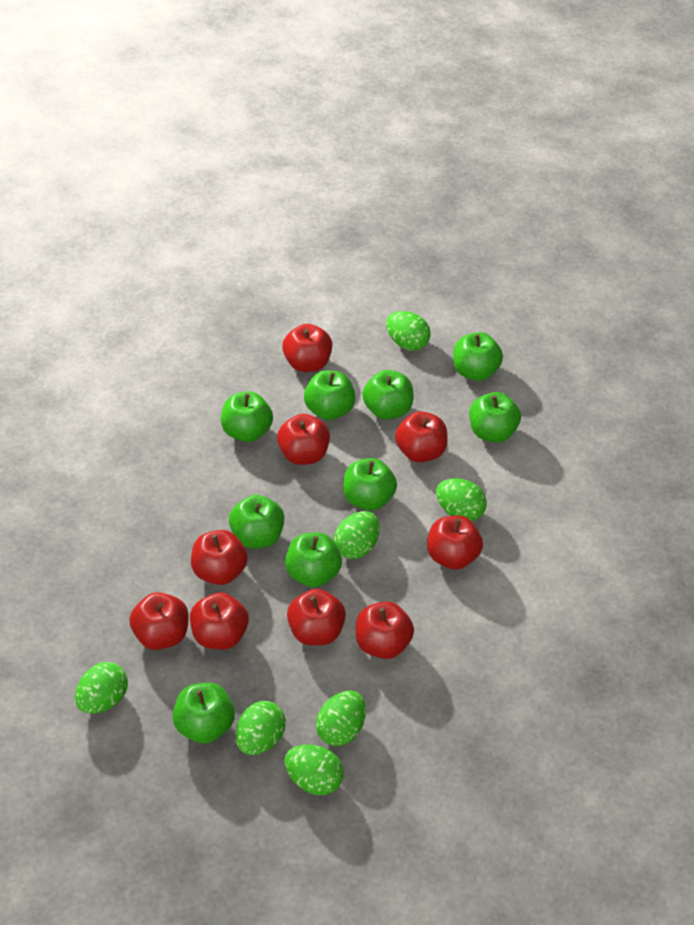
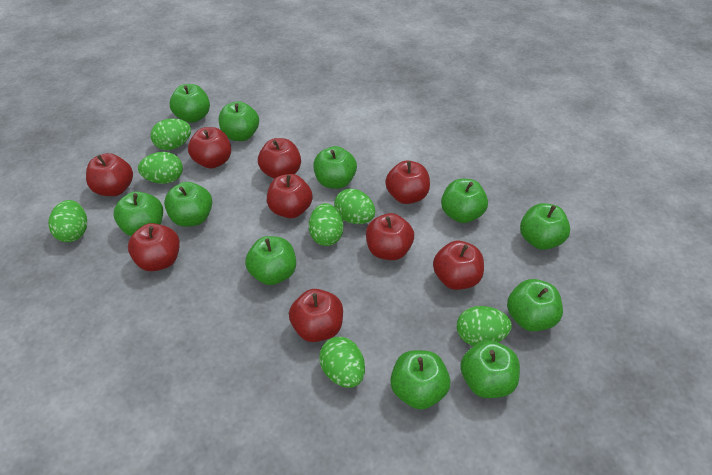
green apple: [173,683,235,743] [221,391,273,442] [229,495,285,548] [285,532,342,587] [304,370,355,420] [343,458,397,511] [362,370,414,420] [453,332,503,381] [469,392,521,442] = 9 -> [114,191,163,236] [164,182,212,227] [170,84,210,123] [219,101,259,141] [245,236,296,285] [313,146,357,189] [390,350,450,410] [441,179,488,223] [460,340,520,398] [507,279,563,331] [520,203,570,250] = 11

